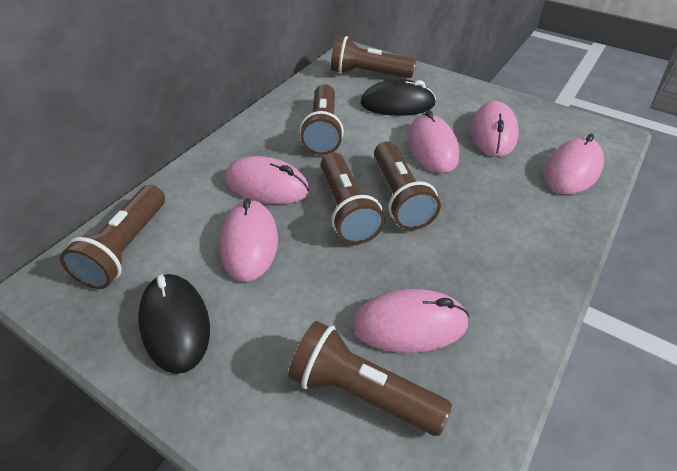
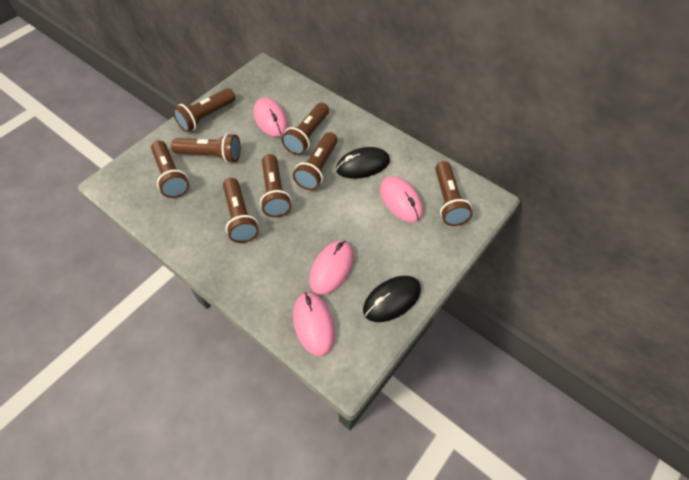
brown flashlight: [60,185,165,289] [288,321,452,436] [300,84,344,155] [321,152,385,244] [331,36,416,78] [374,141,441,230] = 6 -> [151,140,189,198] [171,133,241,163] [173,88,235,132] [223,178,259,243] [260,154,292,217] [281,102,329,155] [293,132,338,190] [435,161,473,226] = 8
pink mouse: [220,198,278,282] [225,156,310,204] [352,289,469,353] [407,110,459,173] [471,101,519,157] [544,134,604,195] = 6 -> [254,98,288,137] [293,292,335,356] [309,241,354,295] [380,176,423,223] = 4

